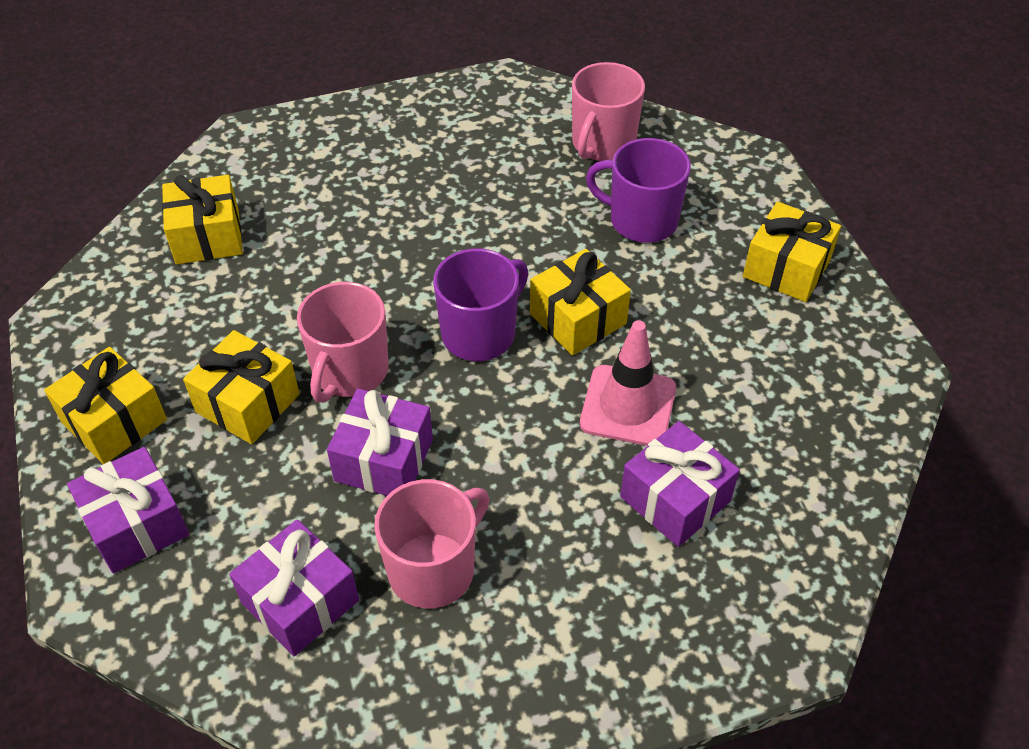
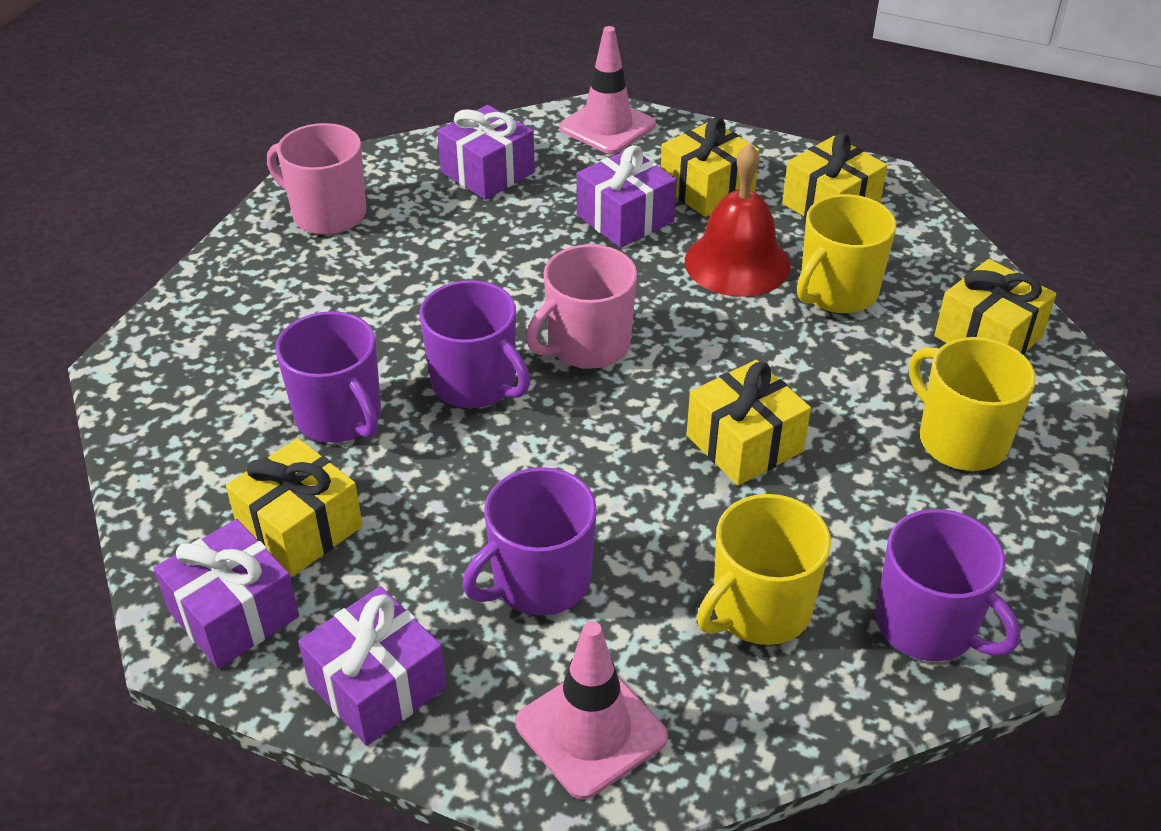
pink mug: [297,282,389,403] [374,479,490,609] [572,62,645,161] = 3 -> [267,123,366,235] [526,244,637,369] = 2
pink traffic cone: [580,320,676,446] = 1 -> [515,621,668,800] [559,26,656,154] = 2
purple mug: [433,248,528,361] [586,138,691,243] = 2 -> [275,311,381,443] [419,280,530,408] [463,467,597,616] [876,509,1020,661] = 4
red bell: none = 0 -> [685,143,791,297] = 1
yellow mug: none = 0 -> [697,494,831,645] [797,194,896,313] [909,337,1036,471] = 3

